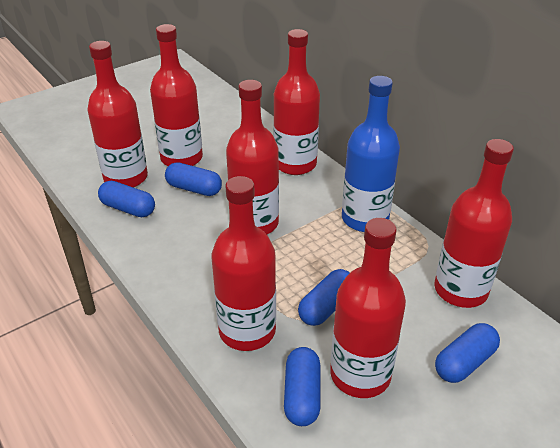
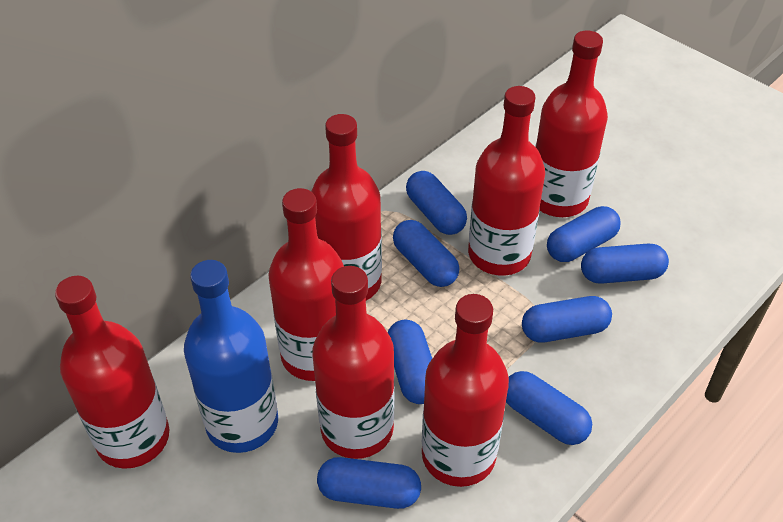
blue capsule: [98,181,155,217] [165,162,222,196] [284,347,320,426] [298,269,350,326] [435,323,500,383] = 5 -> [317,457,421,509] [388,320,432,404] [393,220,459,287] [406,171,467,235] [506,371,592,445] [522,296,612,343] [547,206,620,262] [581,244,669,284] = 8

